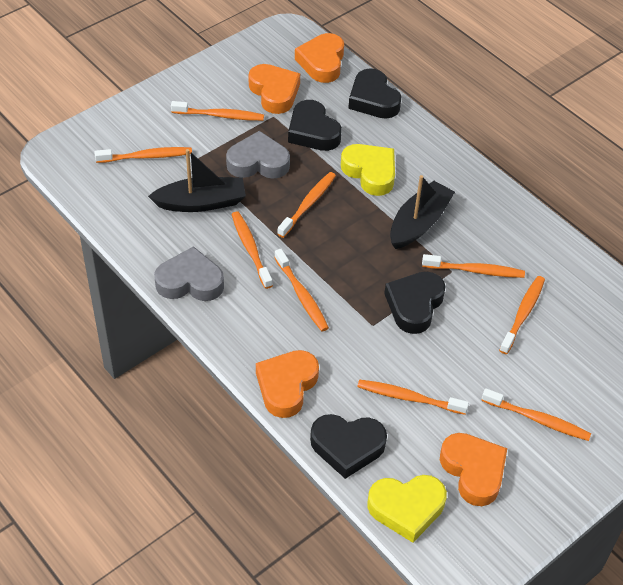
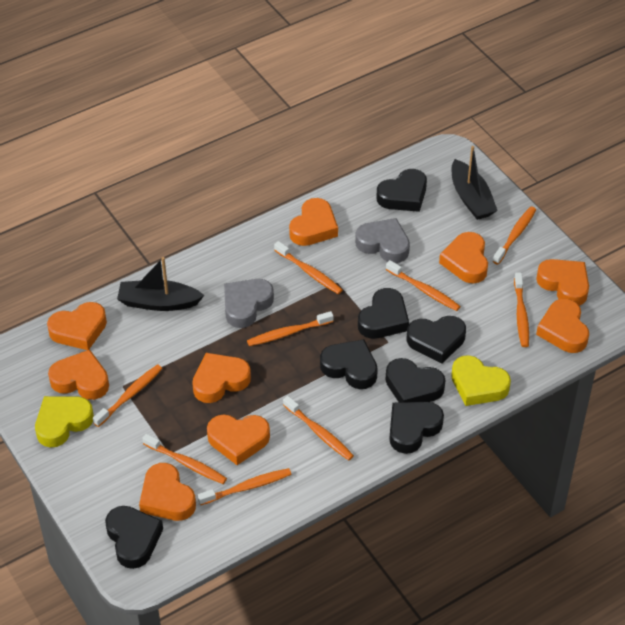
black heart: [288,100,342,151] [310,414,387,479] [348,68,402,119] [384,272,446,334] = 4 -> [105,506,163,569] [320,339,378,389] [358,288,409,339] [376,169,427,212] [385,358,445,402] [389,402,444,454] [407,316,466,364] = 7
orange heart: [249,64,300,114] [256,350,319,418] [295,33,344,83] [440,433,507,506] = 4 -> [47,302,107,350] [48,350,109,400] [139,463,196,521] [192,353,251,403] [207,415,270,465] [289,198,338,246] [439,232,488,284] [536,259,589,306] [536,299,589,353] = 9

